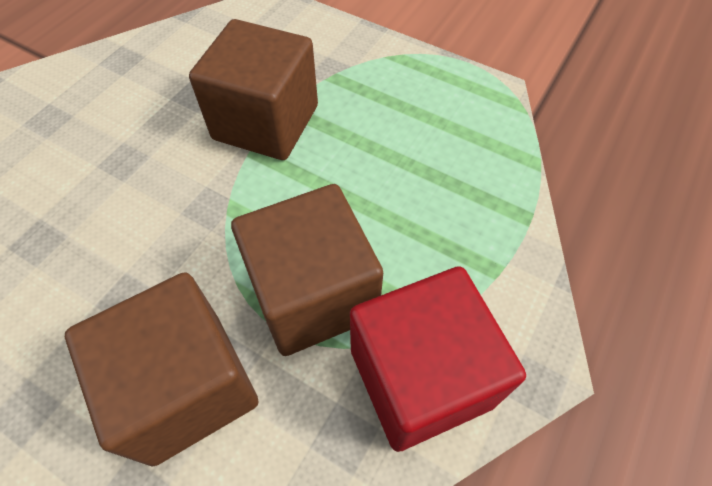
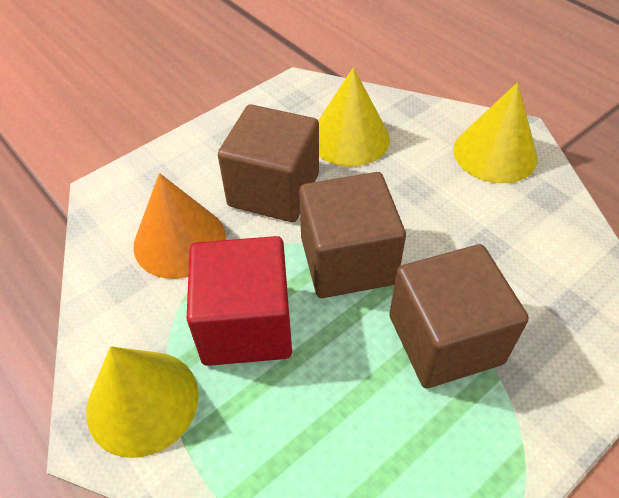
orange cone: none = 0 -> [134,173,226,279] = 1
yellow cone: none = 0 -> [86,346,199,458] [318,67,390,167] [453,82,537,183] = 3

